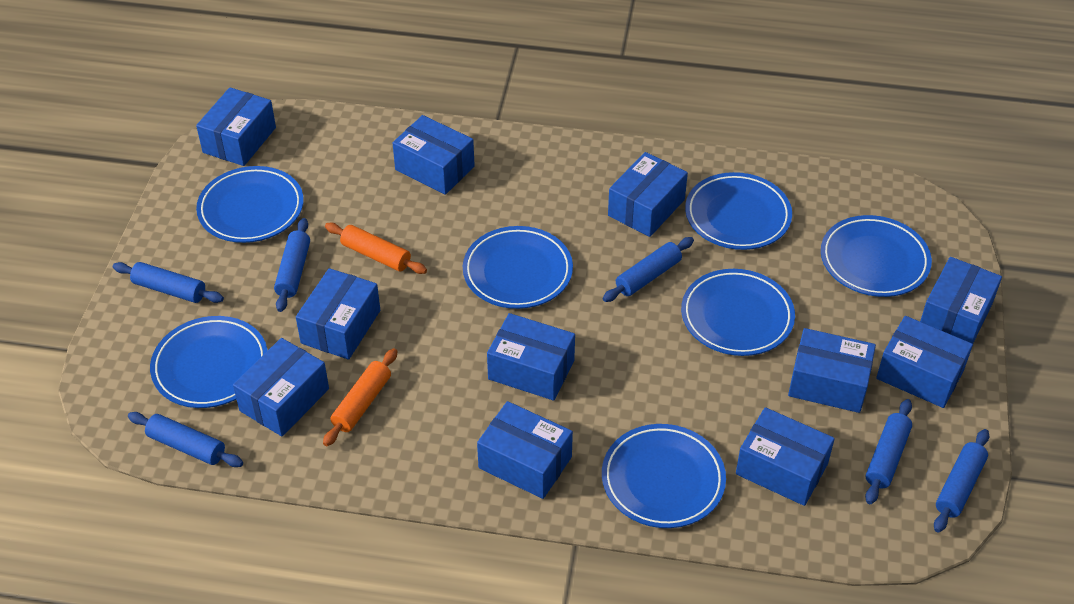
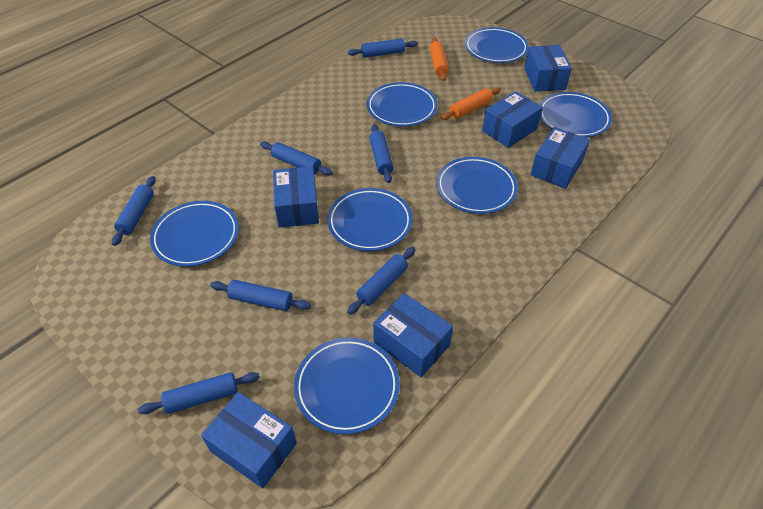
blue box: [196,87,276,166] [233,338,329,436] [296,268,380,359] [393,115,475,195] [477,401,573,499] [487,313,575,400] [608,152,688,237] [736,407,835,506] [788,328,876,413] [876,316,973,408] [920,257,1002,344] = 11 -> [201,392,297,488] [273,166,319,228] [373,293,453,377] [482,91,543,148] [524,45,572,92] [530,127,590,189] = 6
blue rolling pin: [113,262,224,303] [128,412,243,467] [274,218,310,312] [603,237,694,302] [865,399,912,504] [934,429,989,533] = 6 -> [112,176,155,246] [138,372,260,414] [210,280,311,311] [260,141,333,175] [347,247,415,315] [348,38,418,58] [369,124,394,183] = 7

